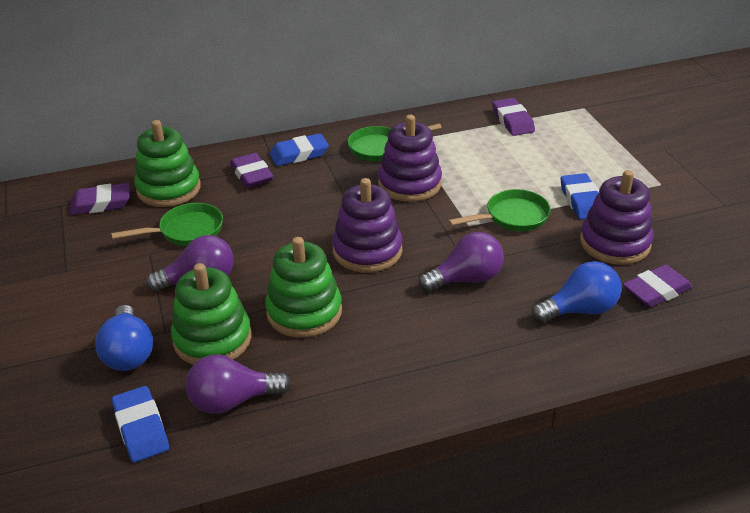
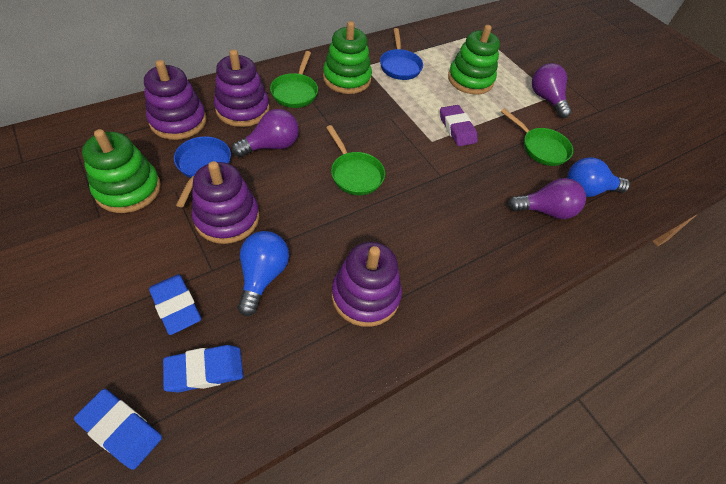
blue pan: none = 0 -> [174,136,231,207] [380,28,423,80] = 2
purple eraser: [70,183,130,215] [230,153,273,188] [492,98,535,136] [623,265,693,307] = 4 -> [440,105,478,146] = 1
purple stacking toy: [332,178,402,273] [378,115,442,202] [580,170,654,265] = 3 -> [144,60,206,140] [191,161,259,244] [214,50,269,127] [332,242,402,327] = 4

